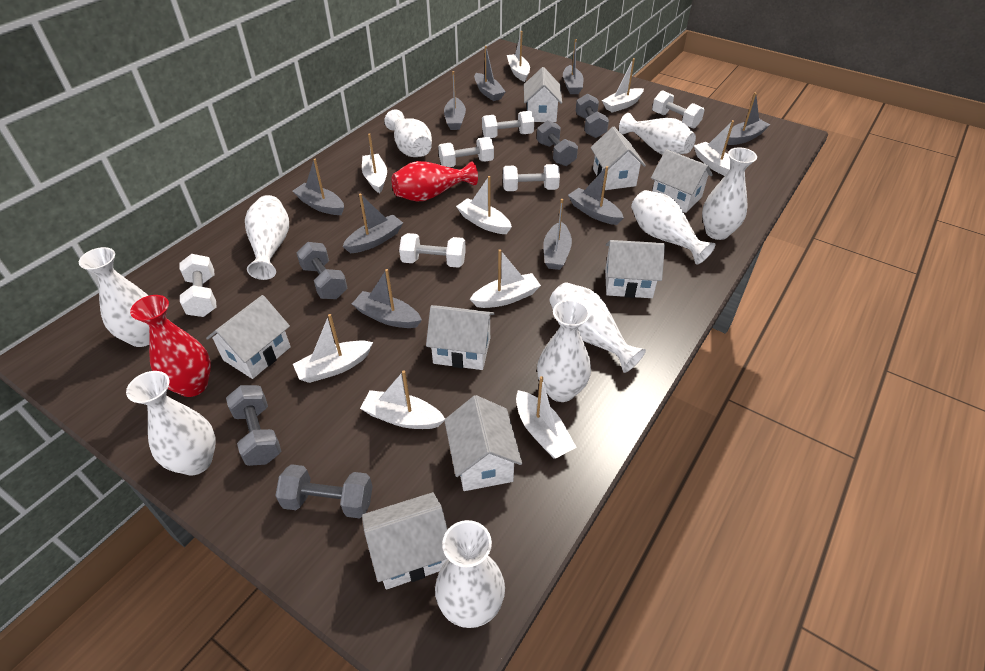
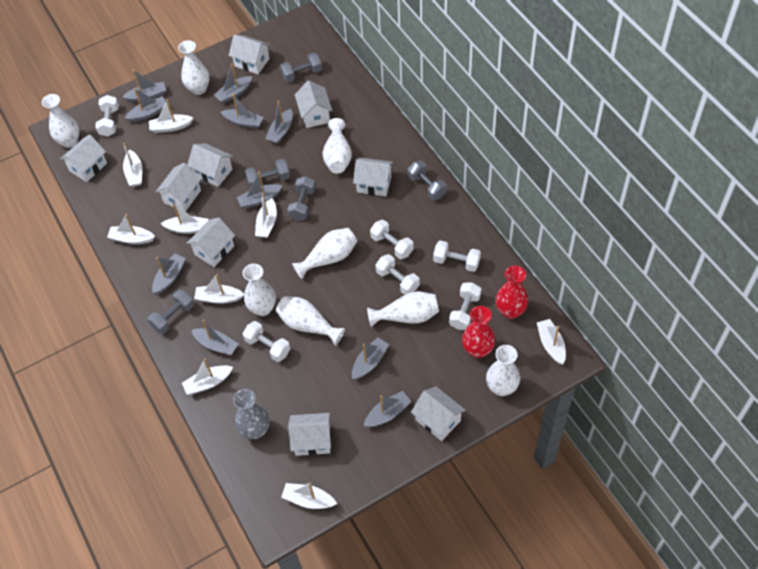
grey boat: [293,159,344,215] [342,194,403,253] [352,269,422,328] [444,71,466,130] [474,46,506,101] [543,199,572,270] [563,39,583,94] [568,166,624,225] [728,92,770,145] = 9 -> [122,70,166,102] [125,88,166,122] [152,254,186,294] [192,320,238,355] [214,63,252,103] [221,94,264,129] [237,172,282,209] [265,100,293,144] [352,337,389,379] [364,391,412,427] = 10
grey vase: none = 0 -> [233,389,269,439] = 1
white house: [206,295,291,379] [362,492,448,590] [426,305,495,370] [444,395,522,491] [524,67,562,122] [591,127,646,190] [605,240,665,298] [651,149,713,213] = 8 -> [60,135,107,182] [156,163,202,212] [186,218,235,267] [187,143,233,187] [228,34,270,74] [288,413,331,456] [295,81,332,128] [353,157,393,196] [411,386,466,441] = 9
white vase: [79,247,150,347] [126,371,216,475] [245,195,289,280] [384,109,432,157] [435,520,505,628] [537,300,591,402] [549,282,646,373] [619,113,696,155] [631,190,715,265] [702,147,757,240] = 10 -> [42,94,79,148] [178,40,209,95] [243,264,276,316] [276,296,345,346] [292,228,357,279] [322,118,352,174] [367,291,439,327] [486,345,520,396] = 8

